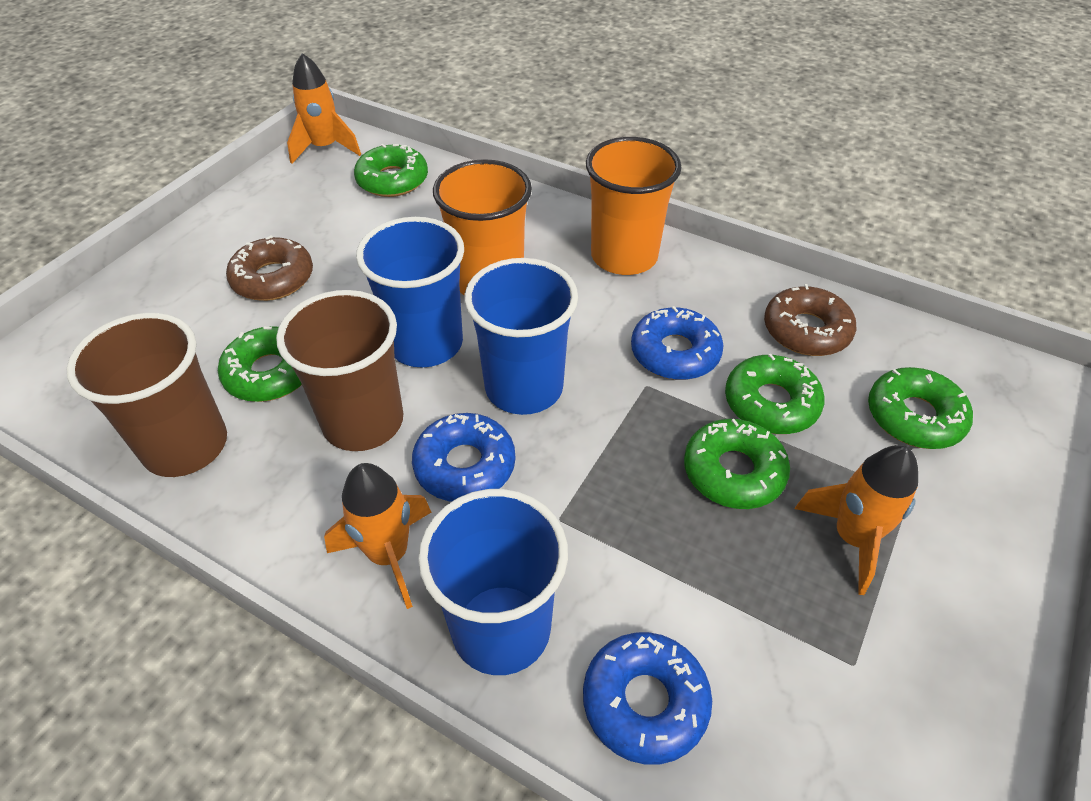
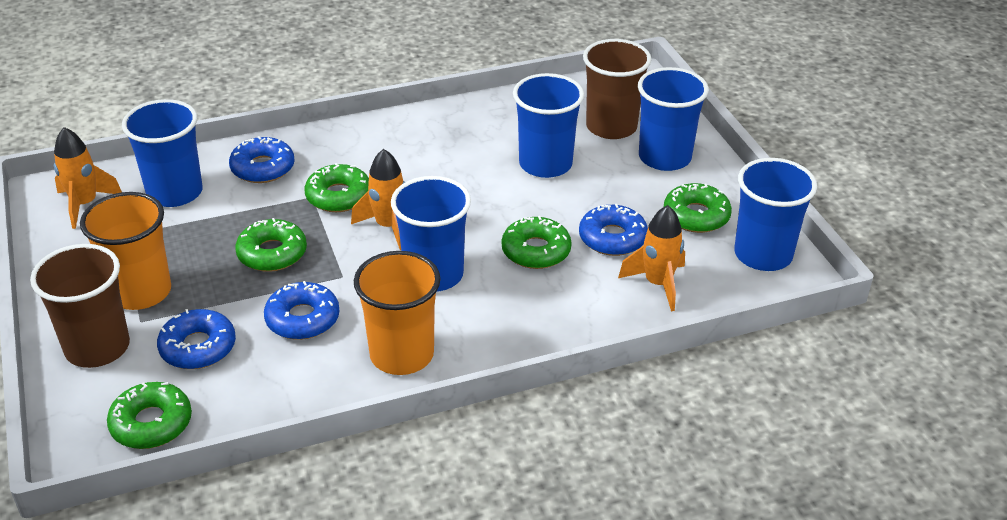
blue cup: [356,217,464,367] [418,489,568,675] [464,258,578,415] = 3 -> [122,99,202,207] [391,176,471,292] [513,73,584,178] [638,67,709,171] [734,158,817,271] = 5
blue donut: [412,413,515,502] [583,632,712,765] [631,306,724,380] = 3 -> [157,309,236,369] [229,136,295,183] [264,281,340,340] [579,204,648,256] = 4
brown donut: [226,235,313,301] [764,284,856,356] = 2 -> none = 0

